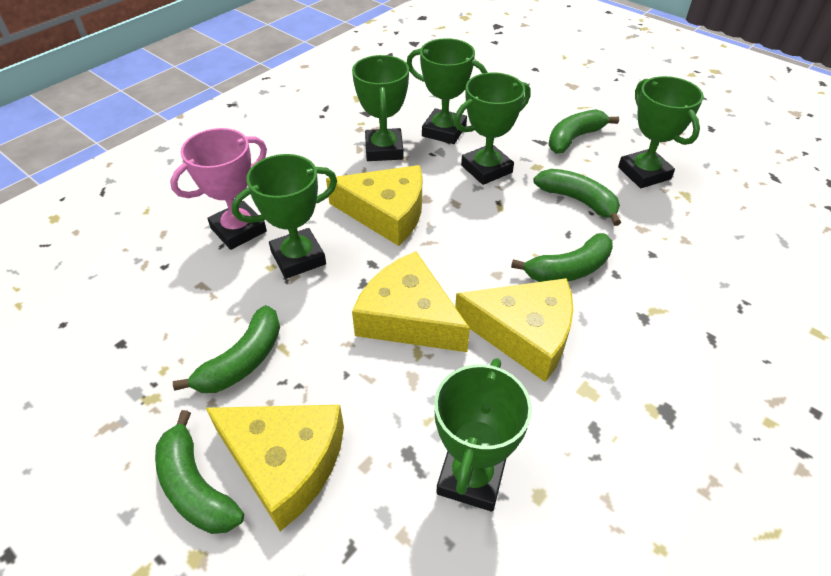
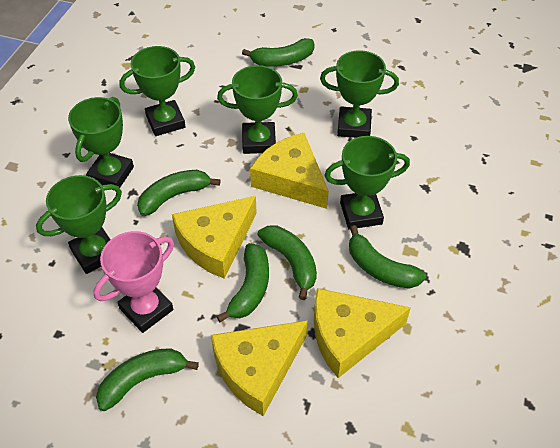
green banana: [155,410,244,534] [173,305,280,393] [511,233,613,282] [533,169,621,226] [548,109,619,154] = 5 -> [96,348,199,411] [137,170,220,216] [216,243,269,322] [242,38,314,67] [258,226,317,300] [349,225,426,289] = 6

